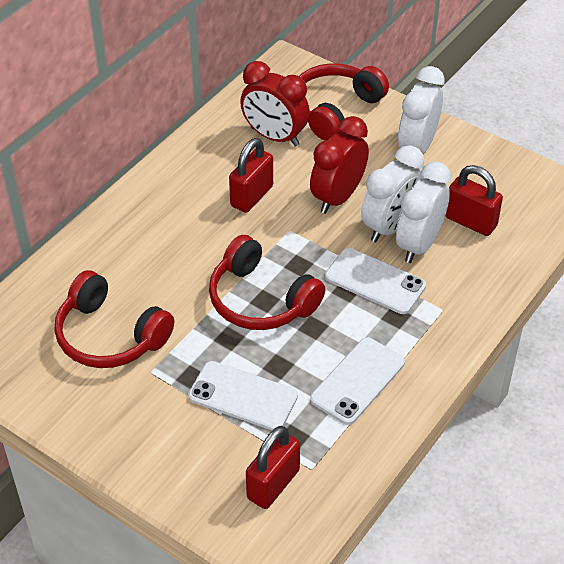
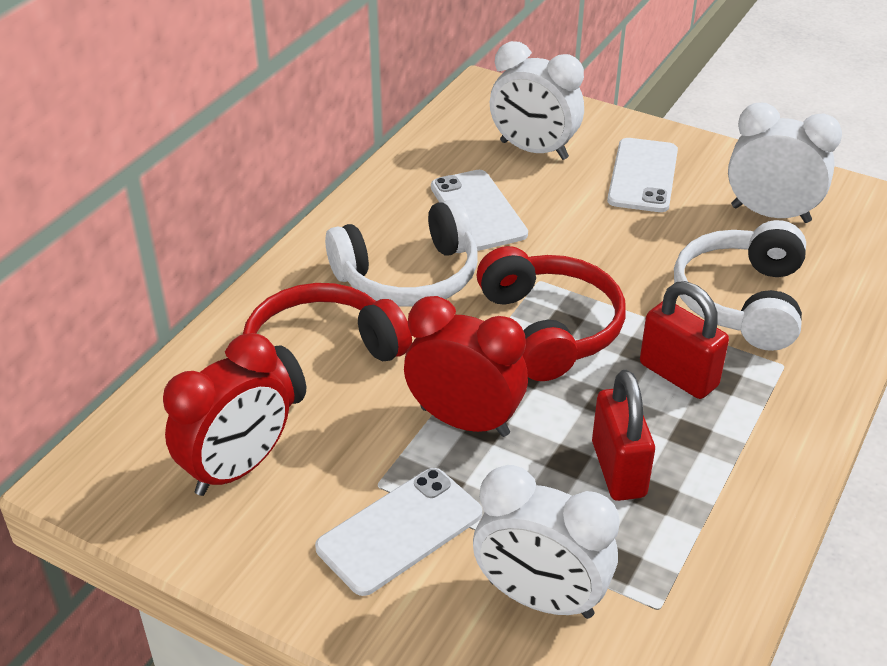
red headphones: [55,270,174,368] [209,235,325,330] [300,63,389,141] = 3 -> [243,283,412,407] [476,246,626,381] = 2
red padlock: [229,138,273,213] [246,426,300,509] [445,165,503,236] = 3 -> [592,370,655,501] [640,281,729,399] = 2
white headphones: none = 0 -> [325,199,478,306] [674,220,806,351] = 2

